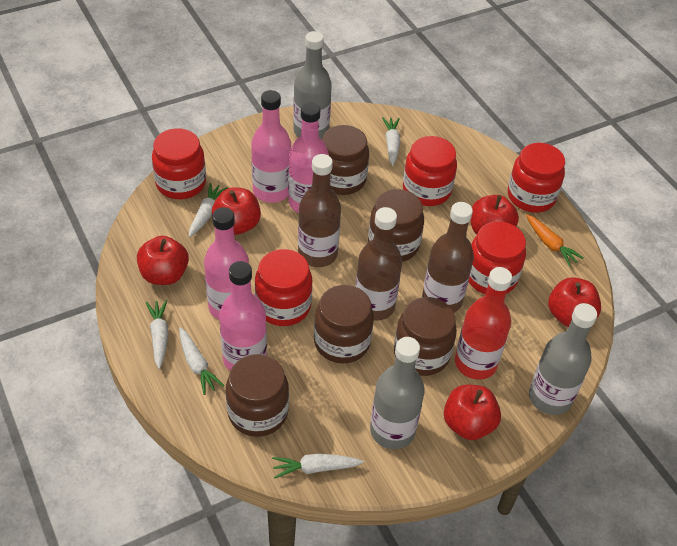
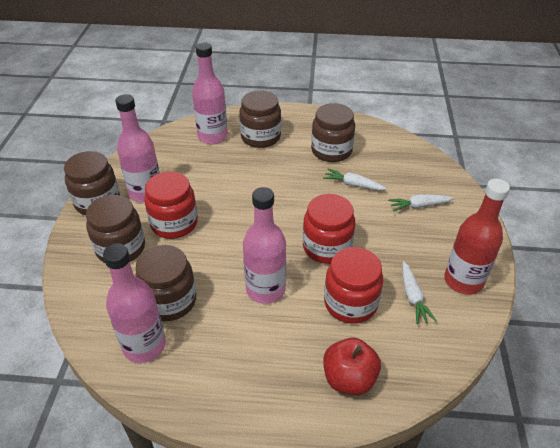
brown bottle: [298,154,341,267] [355,207,402,321] [422,202,474,313] = 3 -> none = 0
grey bottle: [293,31,332,139] [370,337,425,449] [529,303,597,415] = 3 -> none = 0
orange carrot: [526,214,584,267] = 1 -> none = 0
red apple: [137,236,189,285] [212,187,261,235] [444,385,501,440] [471,195,519,235] [548,277,601,327] = 5 -> [323,338,381,395] = 1
red jar: [152,128,206,199] [255,249,313,326] [403,136,457,206] [469,221,526,294] [508,143,565,213] = 5 -> [144,171,198,239] [303,194,355,264] [324,247,383,324] = 3
white carrot: [146,300,168,369] [179,327,224,395] [189,183,228,237] [272,454,364,479] [382,117,400,166] = 5 -> [323,169,387,190] [388,194,454,212] [402,261,437,324] = 3

